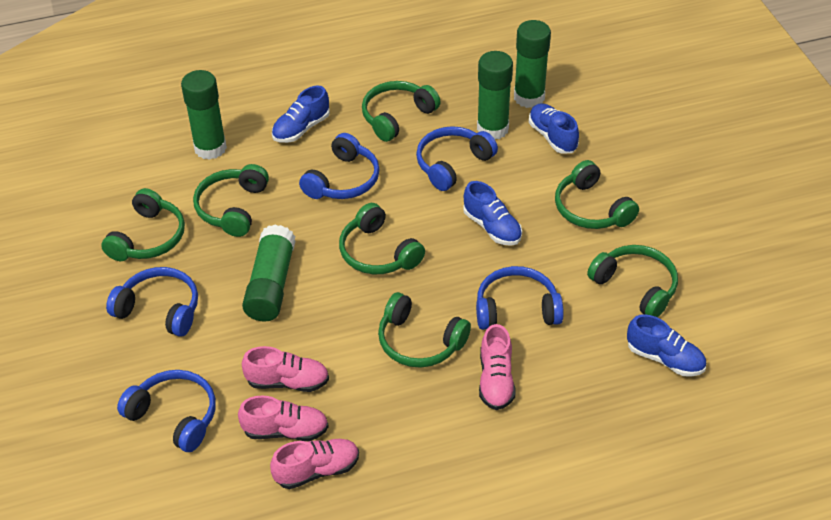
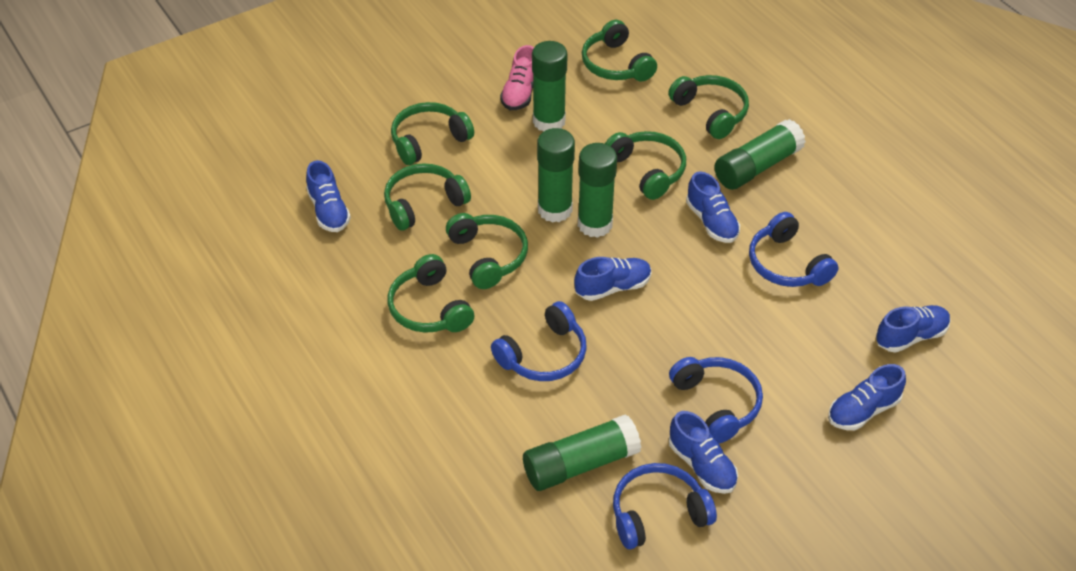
blue headphones: [106,267,198,337] [117,370,216,452] [299,133,380,199] [416,126,498,191] [476,266,564,330] = 5 -> [491,301,587,381] [613,463,717,549] [669,357,763,443] [749,212,839,287] = 4
blue shoe: [272,86,330,143] [463,181,522,246] [529,103,579,154] [627,314,706,377] = 4 -> [306,160,351,232] [574,257,651,301] [669,411,738,494] [686,172,740,243] [828,364,906,430] [876,305,951,353] = 6
green glue stick: [181,70,227,160] [242,224,295,322] [477,51,513,139] [514,20,551,108] = 4 -> [523,414,641,491] [532,41,568,132] [537,128,575,223] [578,143,617,238] [714,119,806,190] = 5
pink shoe: [238,396,329,441] [242,346,329,392] [270,439,359,489] [479,324,515,410] = 4 -> [500,45,534,110] = 1

